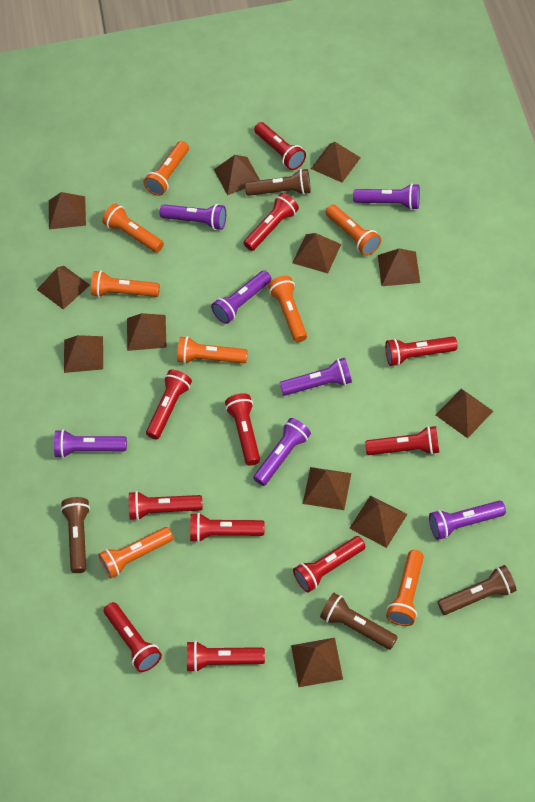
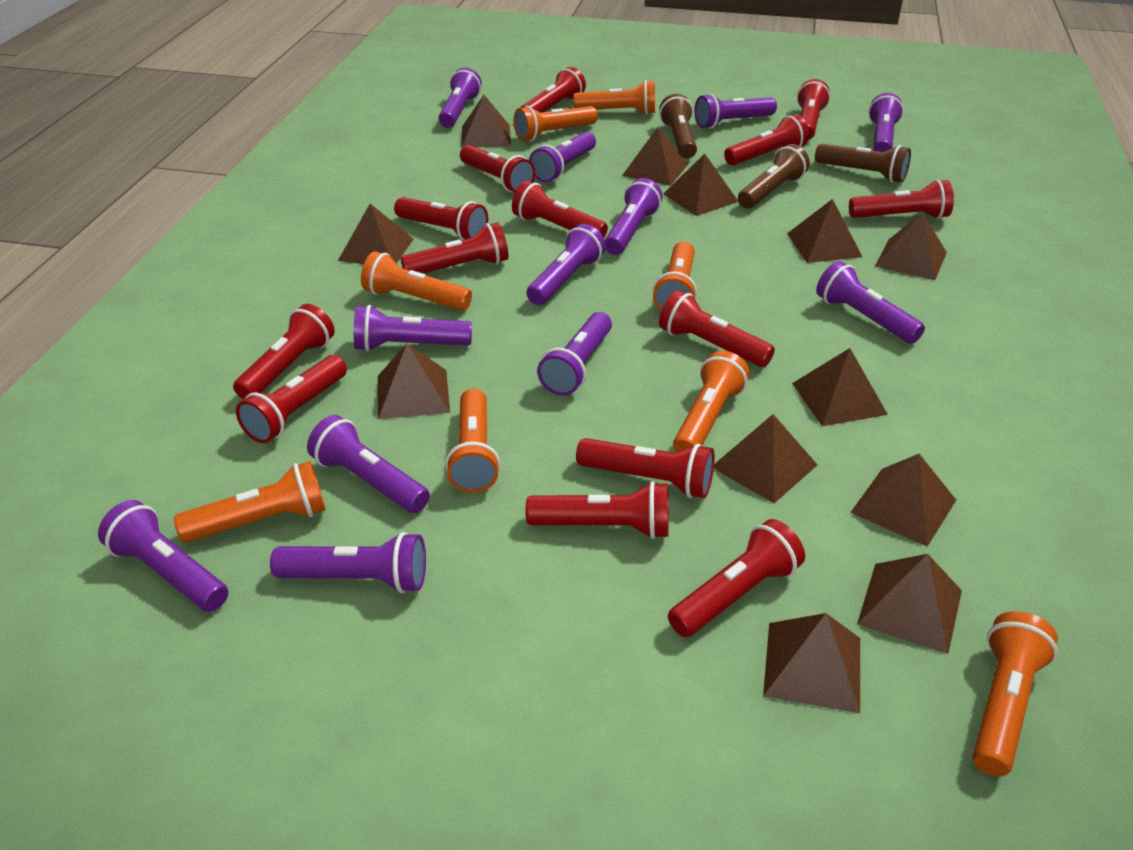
brown flashlight: [61,497,90,573] [245,169,311,196] [320,593,398,650] [438,565,517,615] = 4 -> [659,94,697,159] [738,144,810,208] [815,144,911,183] = 3
purple flashlight: [54,429,127,458] [160,204,226,230] [211,270,271,324] [253,418,311,486] [280,358,352,396] [353,183,420,210] [429,501,506,540] = 7 -> [98,500,228,612] [270,532,426,593] [307,415,430,513] [354,305,472,352] [438,68,482,128] [527,224,606,305] [529,132,596,182] [537,312,612,396] [605,178,663,255] [694,94,777,129] [816,261,925,344] [868,93,904,152] = 12
red flashlight: [104,602,162,672] [129,491,203,521] [146,370,192,439] [187,641,265,673] [190,513,264,543] [225,393,260,466] [244,193,299,251] [254,122,306,170] [293,536,366,593] [365,426,439,455] [385,337,457,366] = 11 -> [233,304,335,400] [236,355,347,443] [394,197,488,240] [400,222,509,274] [460,145,535,192] [512,181,608,237] [520,67,586,113] [526,481,669,539] [576,438,715,498] [659,290,775,367] [668,519,805,637] [724,114,809,165] [797,79,830,140] [849,180,954,219] = 14

